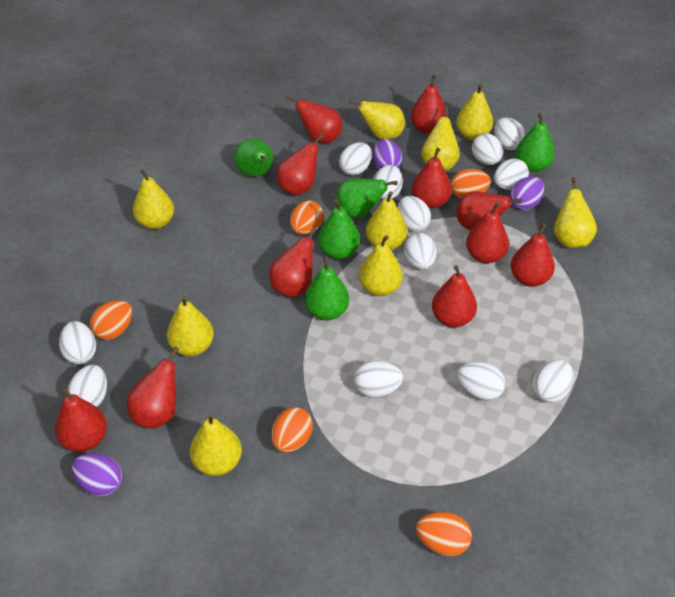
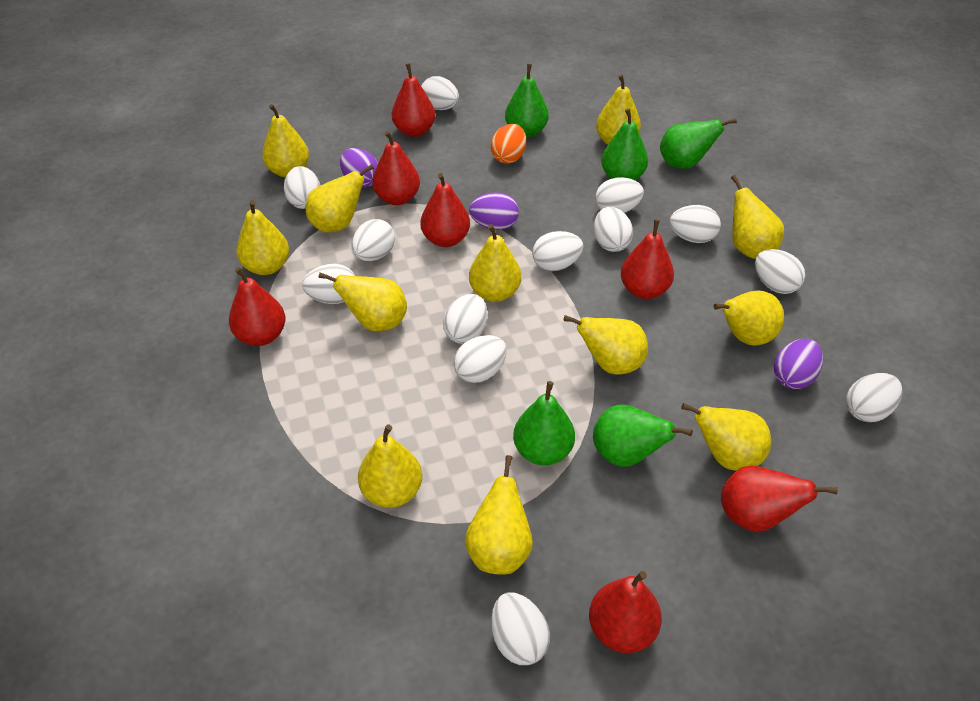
orange egg: [90,300,132,340] [272,407,313,453] [290,200,324,235] [416,512,472,556] [451,169,491,199] = 5 -> [491,124,526,164] = 1
red pear: [55,386,107,452] [126,346,179,429] [269,226,318,297] [277,134,324,196] [287,95,342,143] [411,75,447,134] [412,148,452,209] [432,265,477,327] [456,191,522,231] [466,202,509,263] [511,223,555,287] = 11 -> [229,267,285,346] [372,131,420,205] [392,63,435,137] [420,173,470,247] [589,571,662,653] [621,219,674,299] [721,465,838,532] = 7
white egg: [59,321,96,364] [68,365,107,407] [339,142,372,175] [354,361,403,398] [373,165,403,200] [398,196,431,232] [404,233,437,270] [457,362,505,401] [472,133,503,165] [494,117,525,150] [494,159,529,190] [532,360,573,403] = 12 -> [284,166,320,209] [302,264,355,304] [352,219,395,261] [421,76,459,110] [443,294,487,344] [453,335,507,383] [491,592,550,665] [532,231,583,271] [594,207,633,252] [595,177,644,213] [670,205,721,243] [755,249,805,294] [846,373,902,422] = 13
yellow pear: [133,169,174,229] [167,295,214,356] [190,413,242,476] [349,100,405,140] [359,235,403,296] [366,192,407,250] [421,107,460,171] [456,84,493,140] [554,177,597,248] = 9 -> [236,200,289,275] [262,104,309,177] [306,164,374,232] [318,272,407,331] [358,425,422,508] [465,455,533,575] [469,224,521,302] [564,315,648,375] [596,74,641,145] [681,403,771,471] [714,290,784,346] [731,175,784,259] = 12

